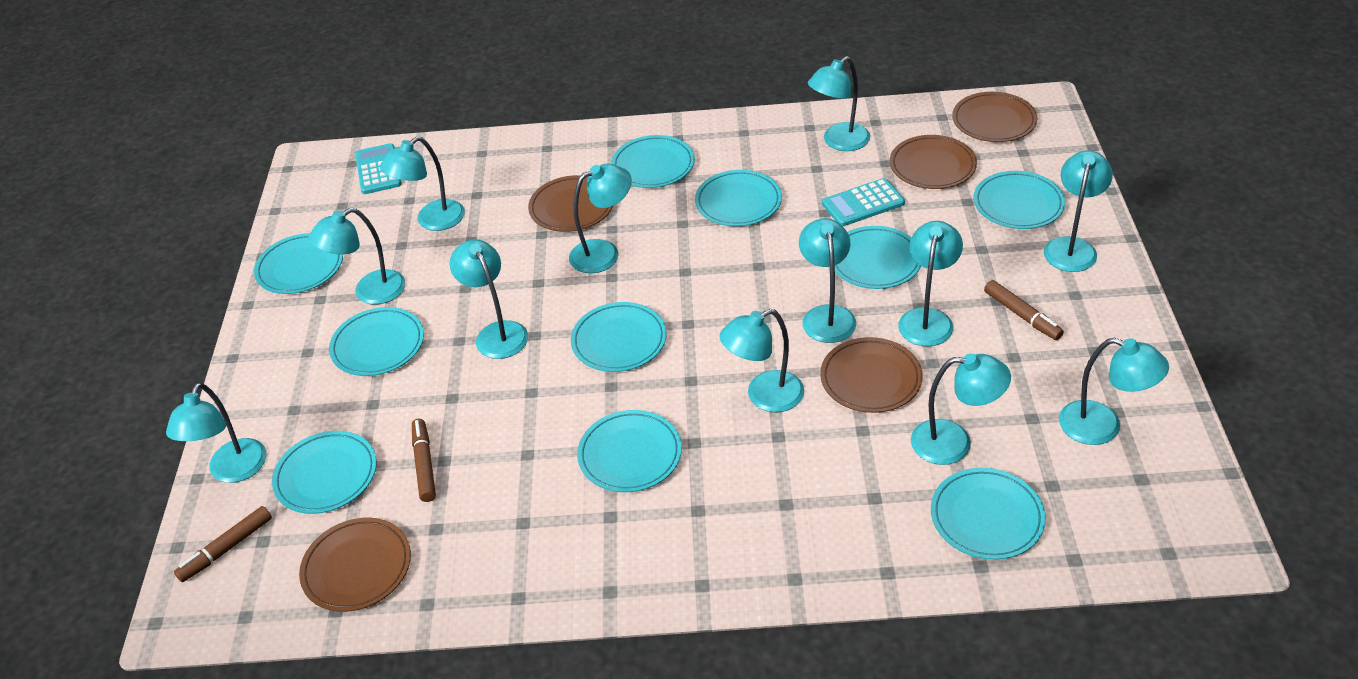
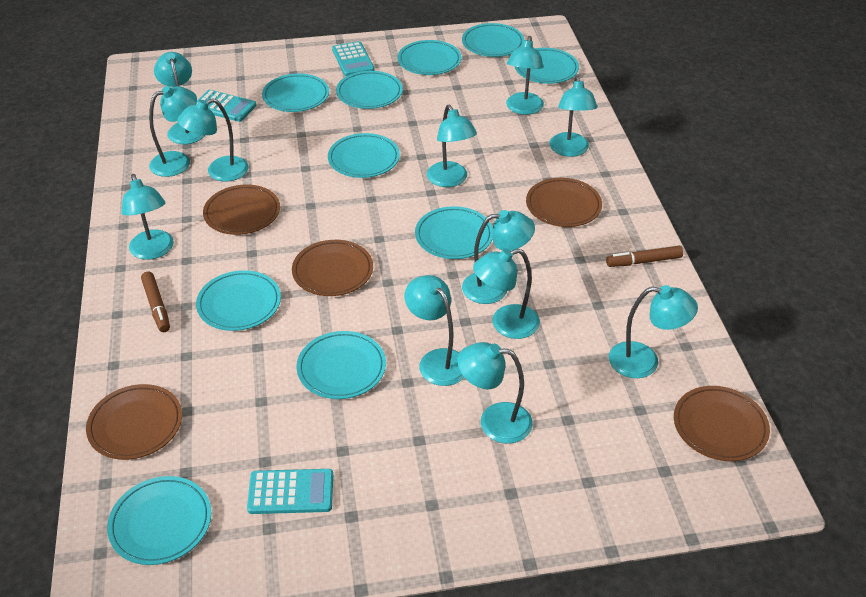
brown marker: [174,506,272,582] [412,419,436,502] [984,280,1064,340] = 3 -> [141,272,170,332] [606,246,683,267] = 2
turquoise calculator: [355,143,402,194] [822,178,905,226] = 2 -> [196,90,256,122] [247,469,333,514] [332,41,375,76] = 3

